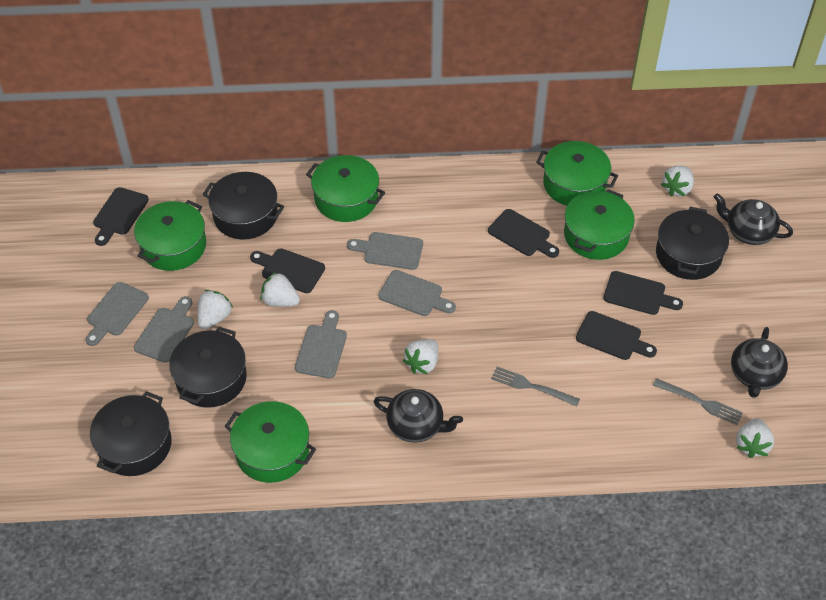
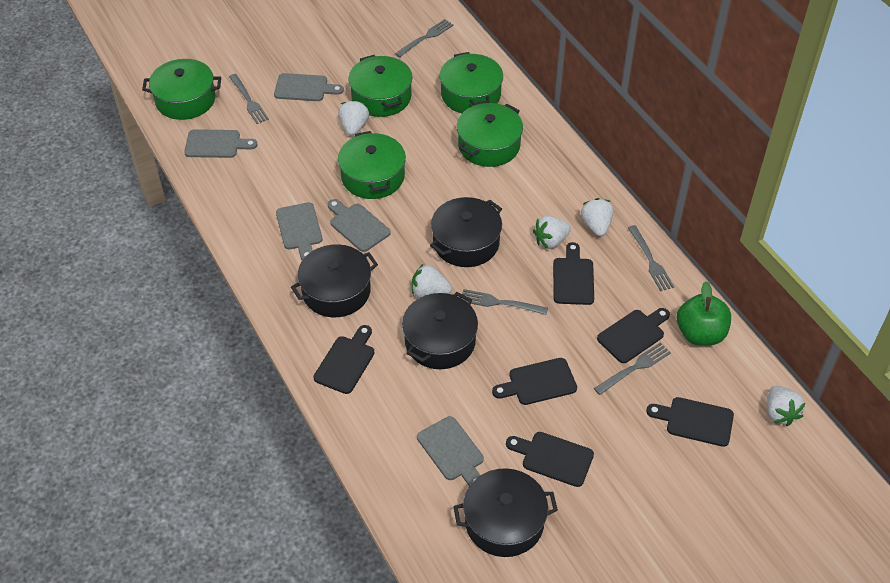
black cutting board: [93,187,149,246] [250,248,325,293] [488,209,559,258] [576,311,657,360] [603,271,683,315] = 5 -> [313,325,374,394] [492,358,577,405] [506,432,594,487] [553,242,594,305] [597,308,670,363] [646,397,734,447] = 6
black teapot: [373,389,463,442] [714,193,793,245] [731,327,788,398] = 3 -> none = 0
green apple: none = 0 -> [677,281,731,346] = 1
grey fork: [491,367,580,406] [653,378,743,425] = 2 -> [229,74,269,124] [395,19,454,57] [462,289,548,315] [594,342,671,395] [628,225,674,291] = 5

